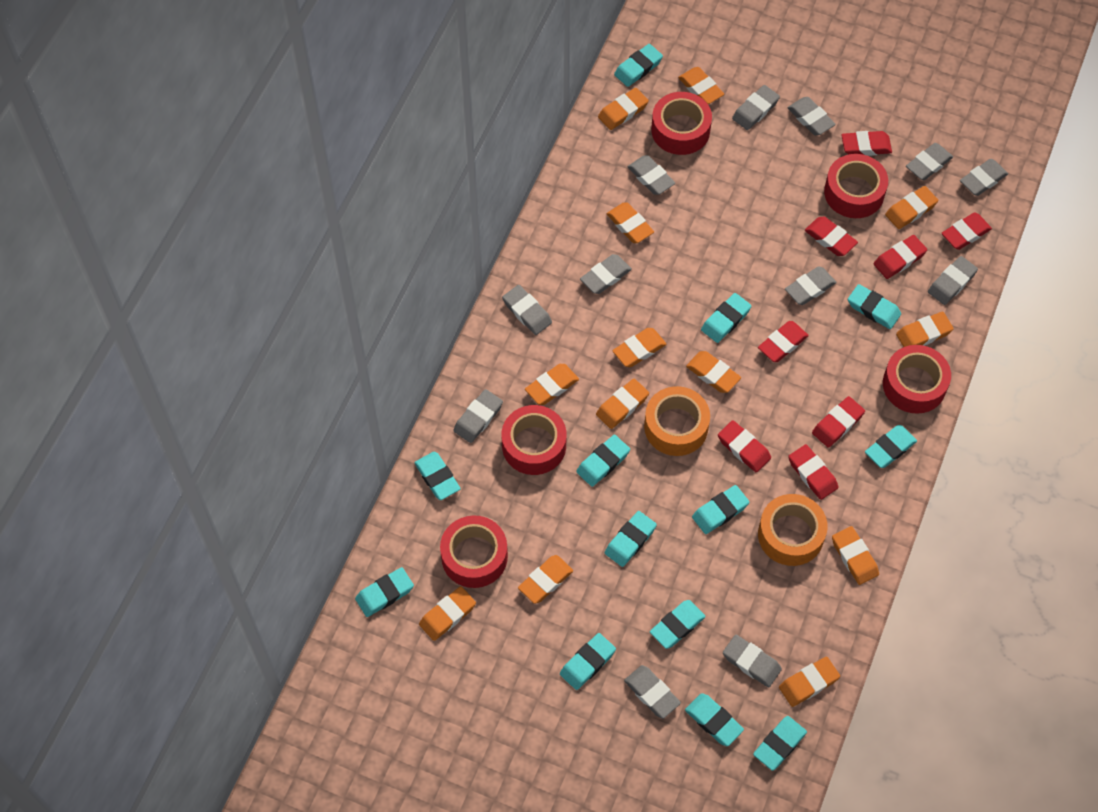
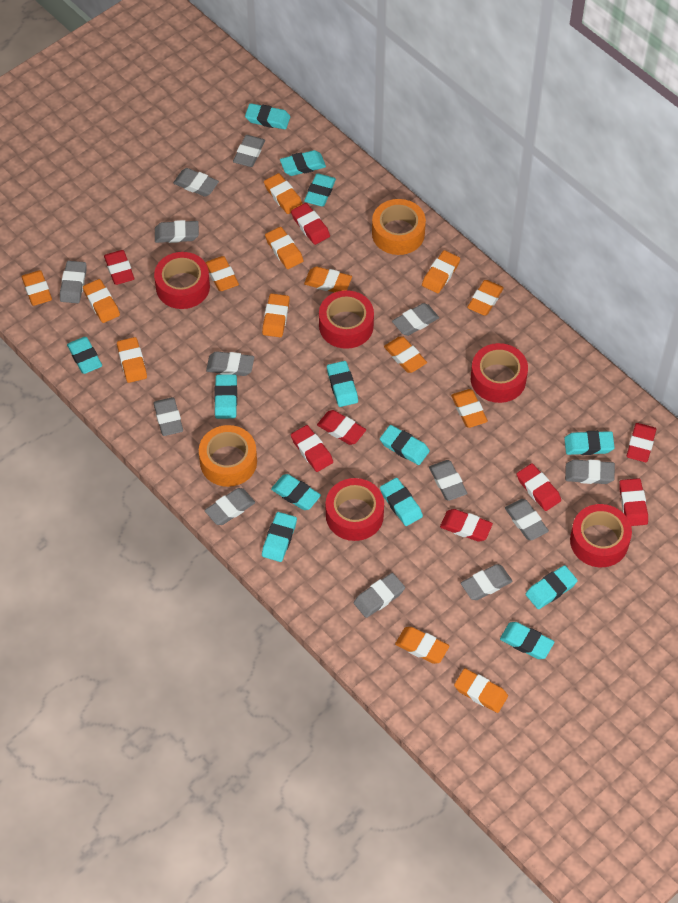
grey eraser: [453,389,503,443] [502,285,552,335] [580,254,632,294] [624,665,681,719] [628,155,675,195] [723,635,782,687] [732,85,780,130] [785,266,837,305] [788,97,836,135] [906,143,953,180] [928,256,978,305] [960,159,1008,196] = 12 -> [60,261,86,303] [153,397,183,436] [155,220,199,243] [173,168,219,197] [205,488,255,525] [206,351,254,376] [233,135,265,167] [354,573,405,618] [392,303,439,336] [429,460,467,501] [461,564,512,600] [505,499,549,540] [565,460,615,484] = 13
orange eraser: [419,586,476,641] [518,555,573,604] [525,364,579,405] [596,378,649,429] [598,88,649,130] [607,203,654,243] [613,328,666,367] [678,67,724,104] [686,351,741,393] [779,657,840,707] [832,526,879,585] [885,186,938,229] [896,312,954,347] = 13 -> [22,270,52,306] [83,279,120,323] [117,337,147,383] [205,256,239,291] [262,293,290,337] [264,173,302,214] [265,227,304,269] [304,267,352,293] [384,336,427,373] [395,627,449,664] [422,250,460,293] [451,389,488,428] [454,668,508,713] [467,280,504,316] = 14

